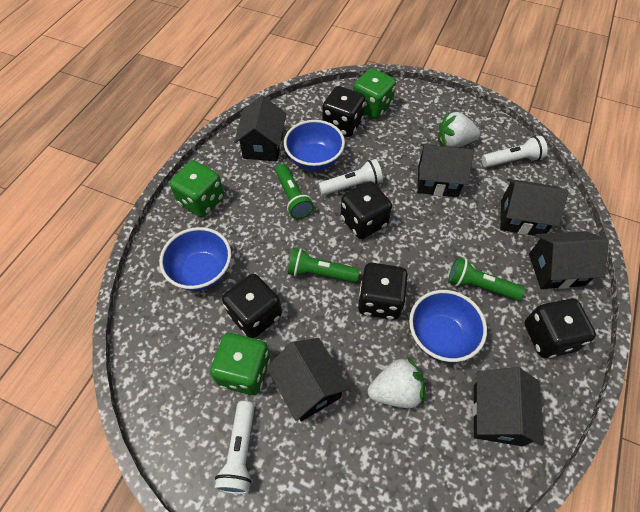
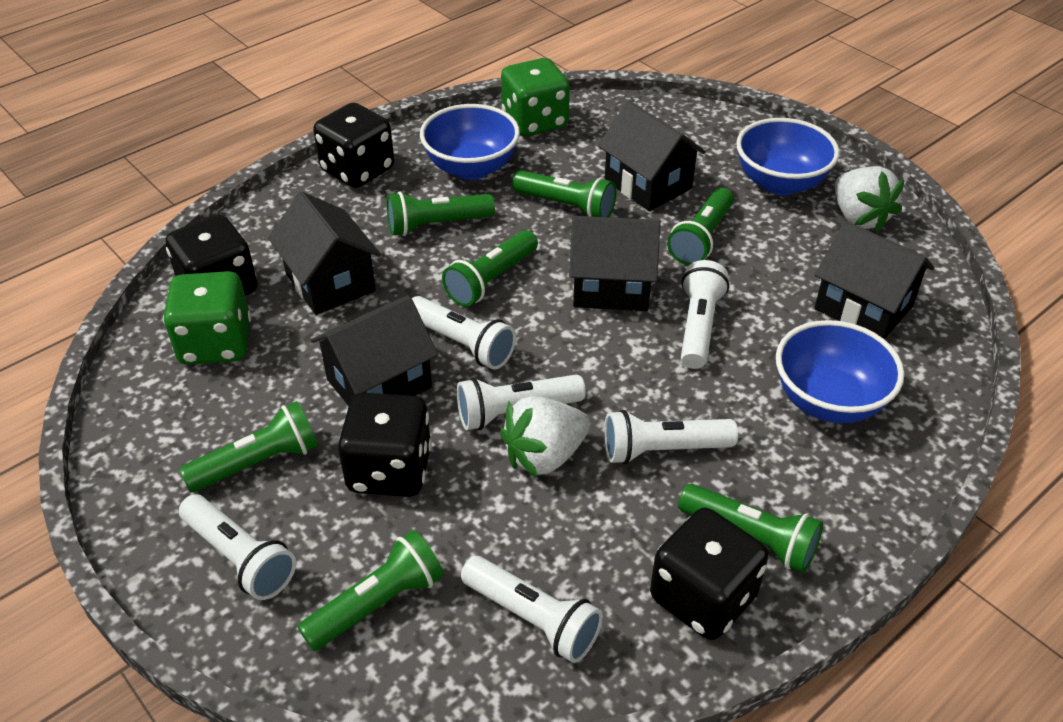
black dice: [222,274,282,338] [322,86,365,137] [340,181,392,239] [358,263,408,320] [525,298,596,358] = 5 -> [165,215,257,296] [313,103,394,188] [338,393,432,497] [650,508,769,640] = 4
black house: [234,95,286,161] [267,338,350,422] [417,144,474,197] [473,367,544,446] [500,179,569,236] [529,231,609,289] = 6 -> [268,192,381,315] [311,295,438,406] [569,216,661,311] [598,101,706,211] [815,221,934,339] = 5
green dice: [170,160,224,217] [210,333,270,395] [353,68,396,119] = 3 -> [163,271,251,365] [501,58,570,136] = 2
green flashlight: [275,164,314,219] [288,248,360,283] [448,257,525,301] = 3 -> [179,401,318,492] [298,530,444,651] [386,191,495,236] [442,230,538,307] [512,170,616,217] [667,188,734,265] [678,484,823,573] = 7
white flashlight: [214,401,255,494] [318,159,383,195] [482,136,547,167] = 3 -> [179,494,296,600] [412,296,516,370] [457,375,586,430] [461,556,603,663] [604,410,738,464] [681,260,729,369] = 6

